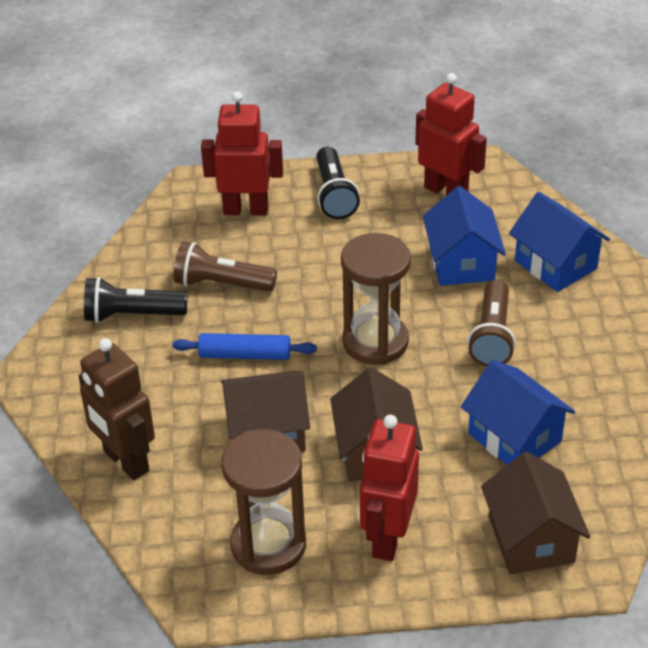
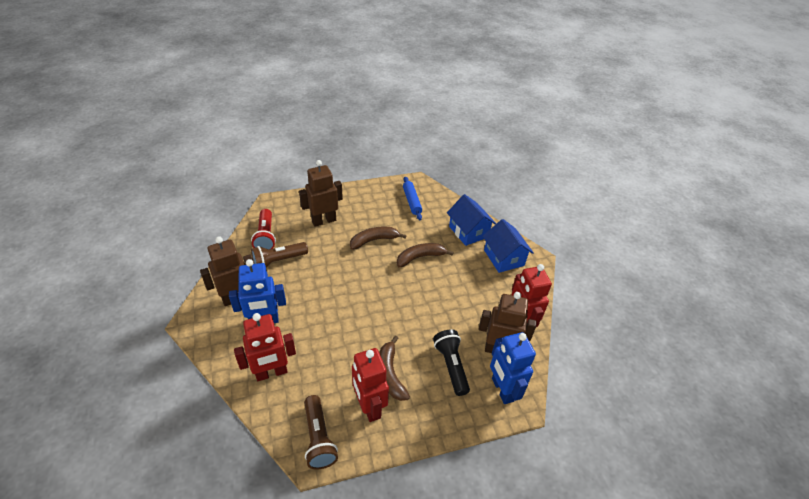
black flashlight: [84,277,188,323] [316,147,360,219] = 2 -> [433,329,470,396] = 1
blue house: [423,186,506,286] [461,360,575,465] [509,192,610,292] = 3 -> [447,194,496,246] [483,219,534,273] = 2
blue robot: none = 0 -> [229,259,286,323] [490,332,536,404] = 2
brown banana: none = 0 -> [350,227,406,250] [379,336,410,401] [397,243,454,268] = 3
brown hourglass: [222,429,306,575] [341,233,411,365] = 2 -> none = 0
brown house: [221,370,310,452] [330,367,423,482] [481,452,590,574] = 3 -> none = 0
brown robot: [79,338,155,480] = 1 -> [200,237,254,306] [299,160,343,226] [479,292,537,353] = 3
red flashlight: none = 0 -> [251,209,276,250] = 1

